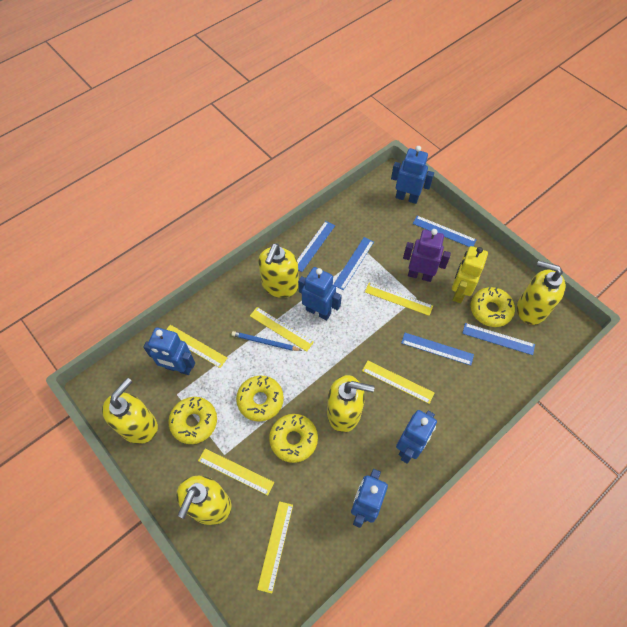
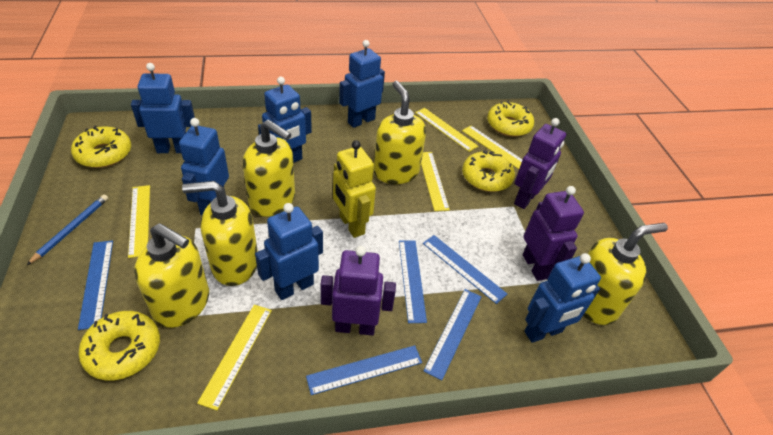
blue robot: [143,327,195,375] [298,267,342,320] [351,469,388,528] [391,146,434,204] [396,410,437,464] = 5 -> [131,63,195,153] [179,118,229,215] [255,203,323,300] [258,77,312,163] [339,40,385,128] [525,253,601,343] = 6
purple robot: [403,229,451,282] = 1 -> [321,246,396,335] [514,118,566,209] [523,186,584,281] = 3
yellow ruler: [166,325,227,368] [198,448,274,496] [250,307,314,352] [257,501,293,594] [362,360,434,404] [365,283,433,316] = 6 -> [128,185,150,258] [197,305,272,410] [415,108,478,152] [421,152,450,211] [462,125,523,169] = 5

